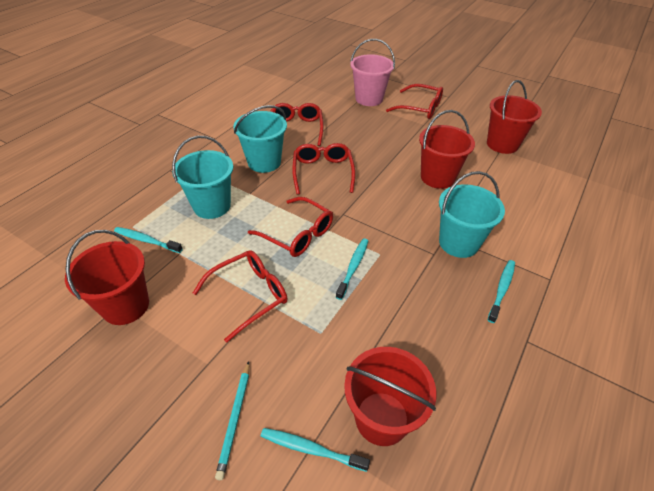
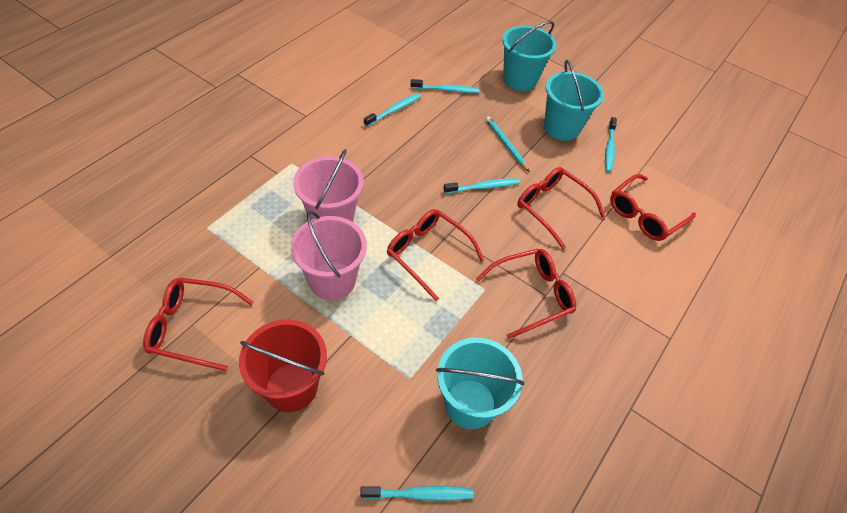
pink bucket: [350,39,395,106] = 1 -> [291,211,367,300] [293,149,363,222] = 2
red bucket: [65,230,149,325] [344,347,436,446] [419,110,475,189] [487,80,542,154] = 4 -> [239,319,327,412] = 1
turquoise toothbrush: [114,227,183,253] [261,428,370,472] [336,238,368,300] [488,260,515,323] = 4 -> [360,486,474,501] [364,93,421,127] [410,79,479,93] [443,178,520,194] [605,117,617,172] = 5

